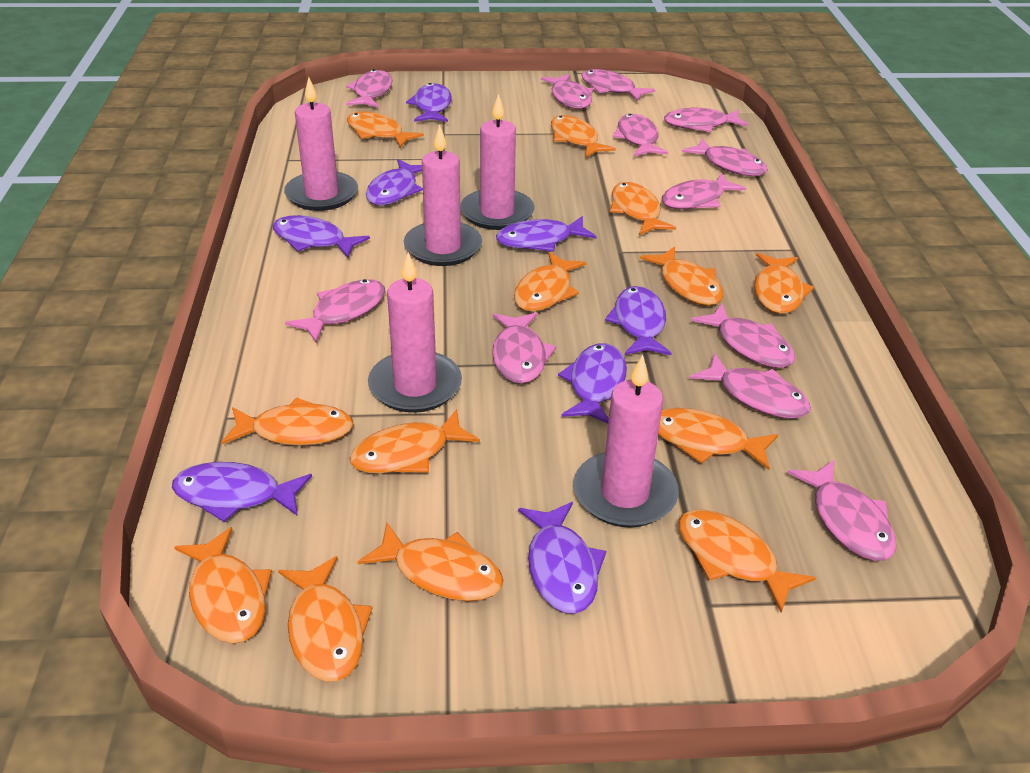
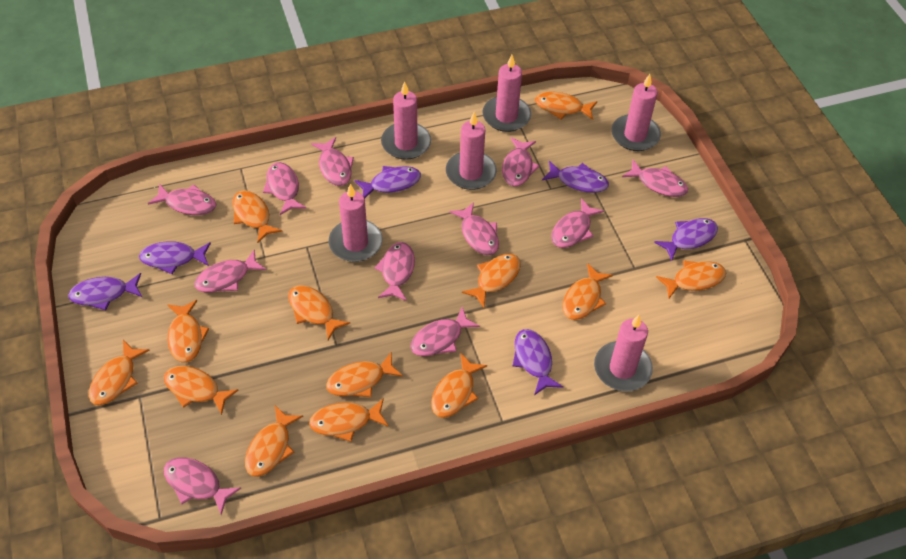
pink candle: [284,77,358,211] [368,252,462,413] [404,124,482,266] [460,94,535,230] [574,355,679,528] = 5 -> [329,184,383,262] [381,82,431,160] [446,112,497,190] [482,55,531,132] [594,315,653,391] [611,74,661,151] = 6
pink fish: [285,279,385,343] [346,69,393,108] [492,313,556,384] [541,74,593,109] [582,69,655,101] [613,114,668,156] [662,173,746,209] [664,108,748,132] [682,139,768,176] [690,353,811,419] [691,304,795,368] [787,460,896,561] = 12 -> [148,184,216,215] [164,457,241,515] [194,250,267,292] [263,162,307,215] [311,137,354,186] [374,242,415,301] [410,307,480,356] [449,202,499,255] [502,137,540,186] [551,198,604,248] [622,160,688,197] = 11
purple fish: [172,462,312,522] [272,215,370,258] [366,159,423,205] [406,83,452,122] [496,216,597,252] [518,502,606,614] [558,343,627,424] [605,286,672,355] = 8 -> [68,273,142,310] [139,241,211,274] [354,166,421,198] [513,329,563,395] [542,161,609,193] [654,218,718,261] = 6

